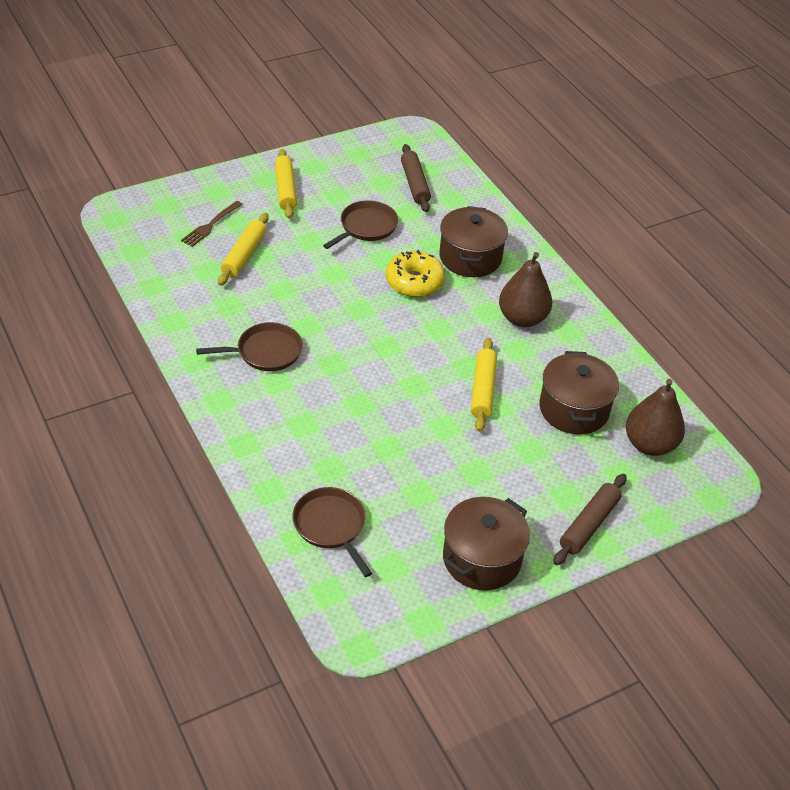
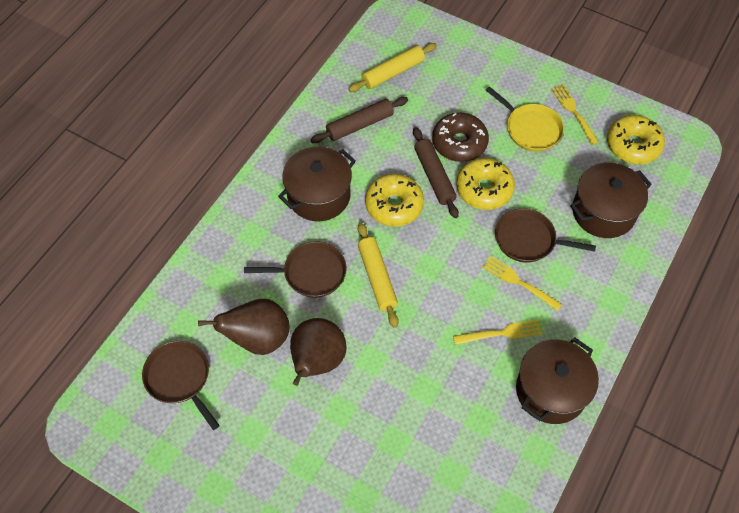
brown donut: none = 0 -> [432,112,489,162] = 1
brown fork: [181,201,243,247] = 1 -> none = 0
yellow donut: [386,250,445,297] = 1 -> [365,174,424,227] [456,158,515,210] [607,115,665,164] = 3
yellow fork: none = 0 -> [453,319,543,345] [482,256,562,311] [551,84,599,145] = 3
yellow pan: none = 0 -> [486,86,564,152] = 1
yellow rolling pin: [218,213,269,286] [275,149,297,219] [471,338,497,432] = 3 -> [348,43,437,92] [358,223,399,328] = 2

